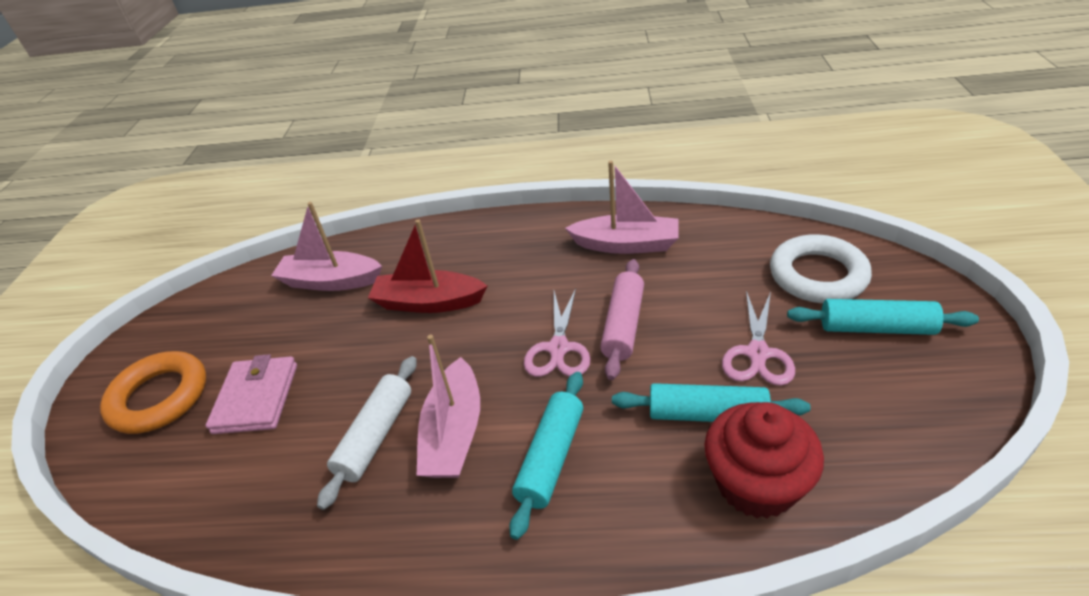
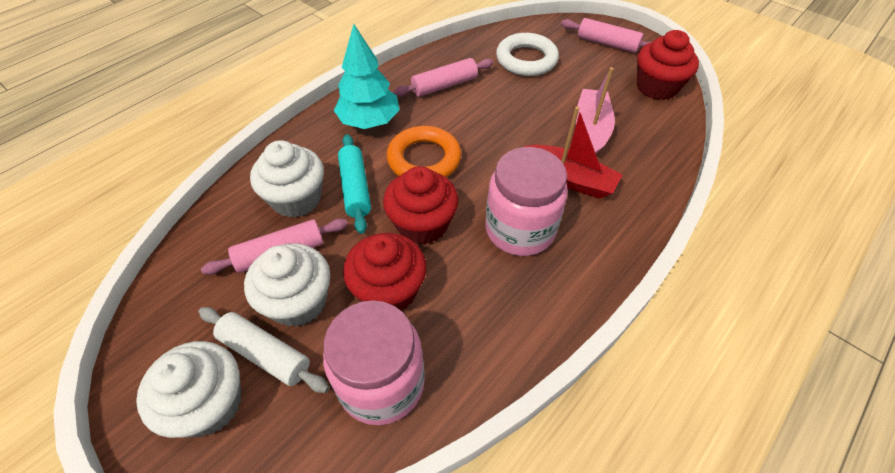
pink boat: [271,202,382,291] [416,335,480,478] [565,161,679,254] = 3 -> [576,67,615,153] = 1
pink jar: none = 0 -> [323,300,425,425] [485,147,568,256] = 2
pink rolling pin: [600,259,644,380] = 1 -> [201,218,348,275] [393,58,493,97] [561,18,651,53] = 3
pink scissors: [524,288,590,377] [722,291,795,386] = 2 -> none = 0
pink wallet: [206,354,297,434] = 1 -> none = 0
red cupcake: [704,402,824,519] = 1 -> [343,233,426,311] [383,166,458,245] [637,30,699,100] = 3
turquoise rolling pin: [509,372,583,540] [612,383,811,422] [787,299,979,335] = 3 -> [338,134,371,234] = 1
turquoise tree: none = 0 -> [334,24,400,129] = 1
white cupcake: none = 0 -> [136,341,241,438] [244,243,330,327] [250,140,324,218] = 3

